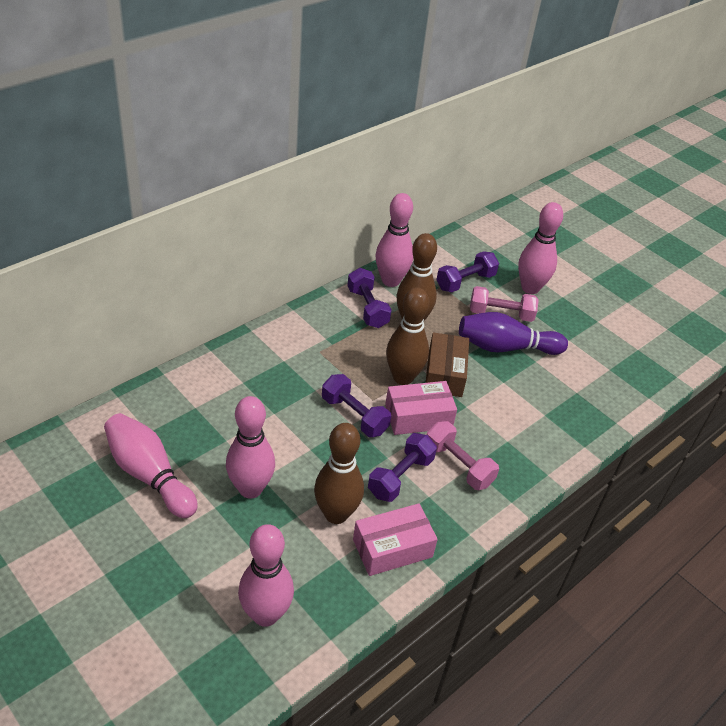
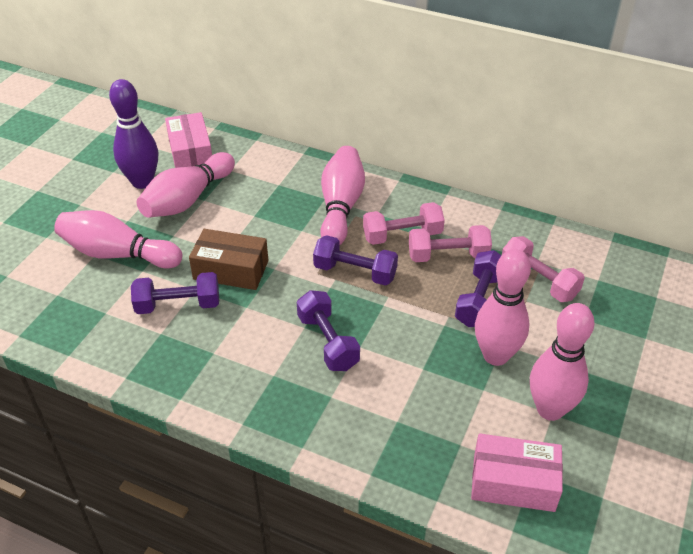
brown bowling pin: [314,423,364,524] [386,287,429,385] [396,233,437,321] = 3 -> none = 0
pink dumbbell: [427,421,499,490] [470,286,539,322] = 2 -> [363,202,445,245] [409,225,492,262] [502,236,585,302] = 3

